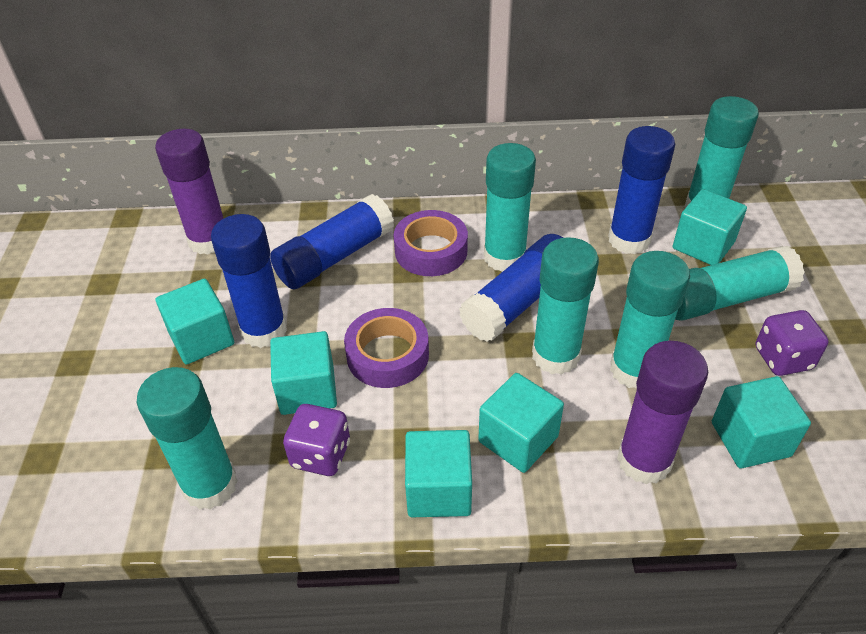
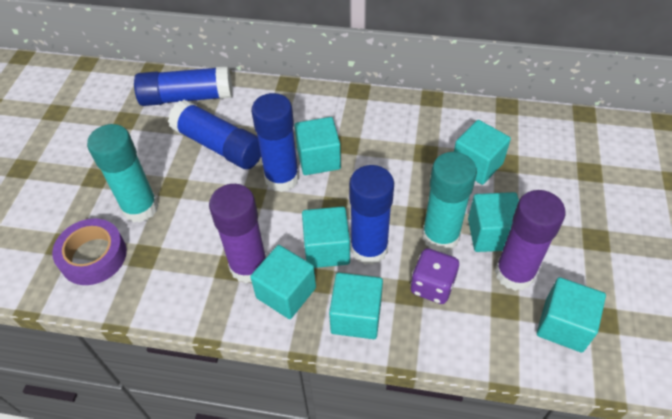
purple dice: [283,404,350,476] [756,310,829,376] = 2 -> [410,248,459,304] = 1
purple tape: [344,308,429,388] [394,210,468,276] = 2 -> [52,218,127,285] = 1
turquoise cube: [156,279,234,365] [270,331,337,415] [405,430,472,517] [478,373,564,473] [673,189,747,265] [712,376,811,468] = 6 -> [250,245,316,319] [295,117,341,175] [302,206,350,268] [329,272,383,339] [454,120,511,185] [468,192,519,252] [537,277,606,352] = 7
turquoise glue stick: [137,367,238,510] [484,143,536,272] [532,237,599,375] [610,251,690,389] [675,246,805,321] [685,96,759,208] = 6 -> [87,124,159,223] [422,152,477,252] = 2

